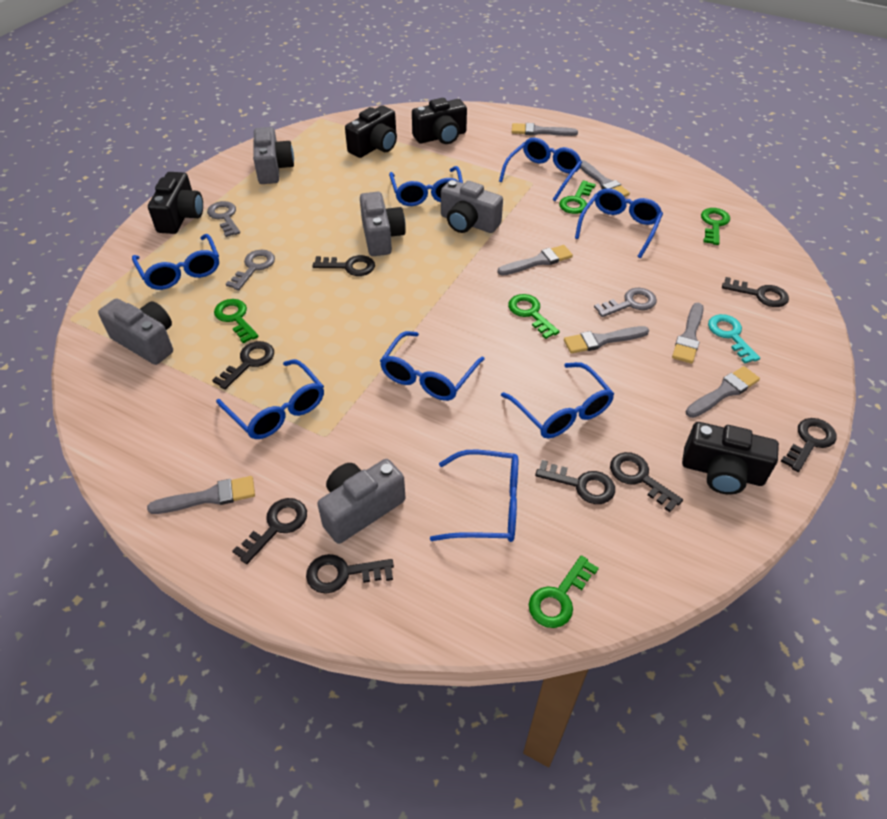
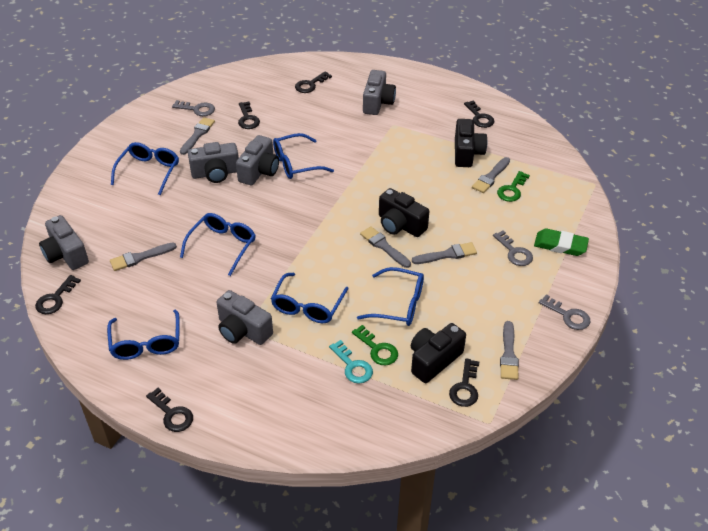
black camera: [148,172,203,234] [345,105,397,158] [412,98,467,144] [682,422,779,494] = 4 -> [379,188,429,237] [411,323,466,383] [455,119,487,167] = 3
black key: [212,341,274,390] [232,498,307,564] [306,554,394,594] [312,255,375,276] [535,460,615,504] [610,452,683,512] [722,277,789,307] [780,418,837,472] = 8 -> [35,275,81,314] [146,388,193,432] [238,102,260,129] [295,71,332,93] [449,358,479,407] [464,100,494,128] = 6
blue glasses: [132,234,219,290] [216,359,324,439] [380,331,485,401] [389,166,463,206] [430,450,518,542] [499,138,582,201] [501,362,614,438] [575,188,663,258] = 8 -> [107,309,180,360] [111,142,179,196] [180,213,256,276] [271,273,349,323] [273,133,334,179] [357,267,424,326] = 6
green eraser: none = 0 -> [534,228,589,256] = 1
green key: [214,299,259,343] [508,294,560,339] [529,555,599,628] [559,180,596,214] [701,208,730,245] = 5 -> [352,325,398,365] [497,171,530,202] = 2
grey brush: [147,476,255,514] [497,245,573,276] [512,123,578,136] [564,326,649,354] [580,160,630,197] [672,303,704,364] [686,366,760,418] = 7 -> [110,243,177,271] [180,117,215,155] [360,226,411,268] [412,242,477,264] [472,157,510,193] [500,321,519,380] = 6

